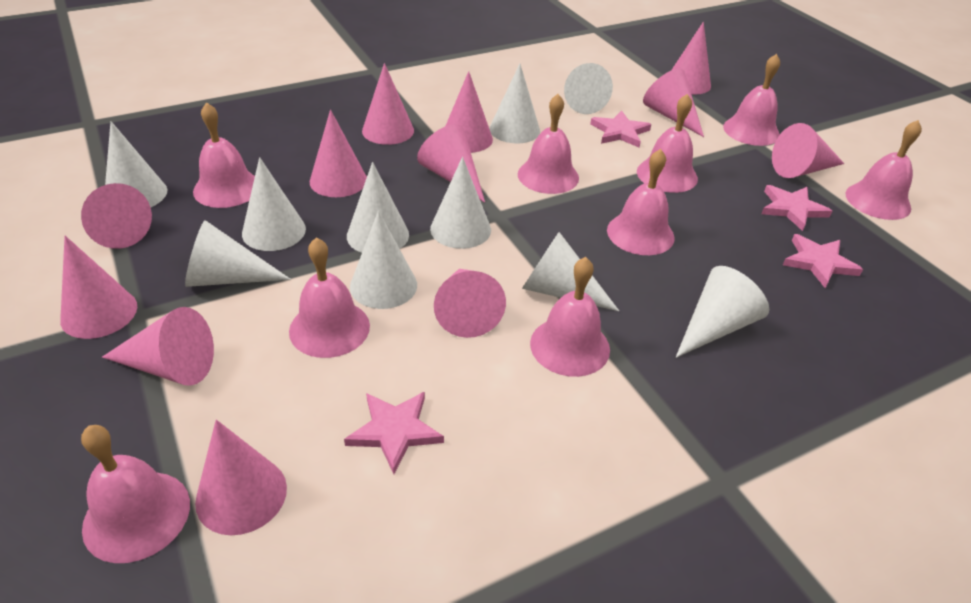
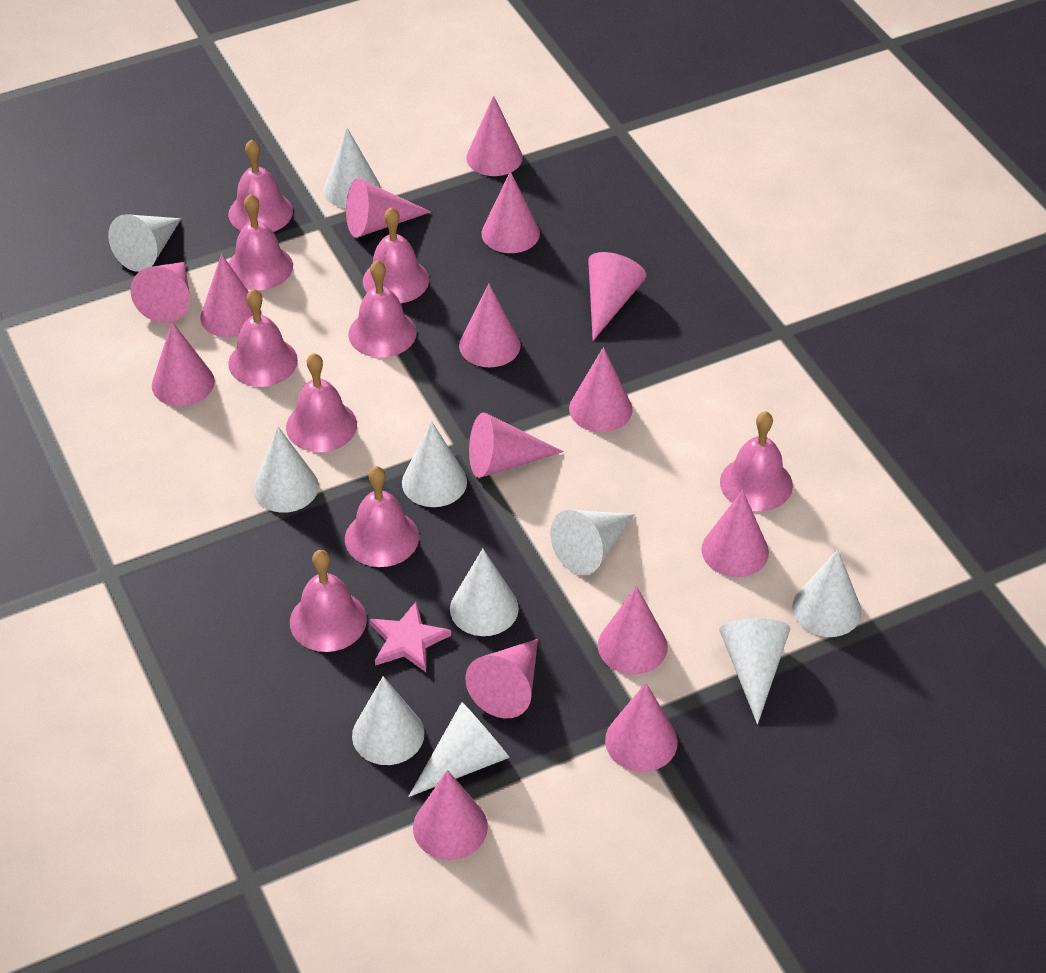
pink cone: [60,236,137,339] [81,183,152,249] [102,307,214,386] [195,420,287,535] [310,110,367,197] [362,63,414,145] [417,124,485,202] [434,269,506,338] [446,71,493,153] [643,69,704,137] [672,22,711,95] [772,123,844,178] = 12 -> [130,262,190,323] [152,322,215,406] [200,254,261,338] [346,178,431,238] [413,770,488,860] [459,283,521,367] [465,639,538,718] [466,95,523,176] [469,412,564,478] [482,171,540,253] [569,347,632,432] [588,252,646,341] [598,586,668,675] [605,683,678,772] [701,490,769,577] = 15
pink star: [344,392,444,474] [590,110,651,147] [761,185,832,231] [783,234,863,288] = 4 -> [370,602,451,672] = 1

